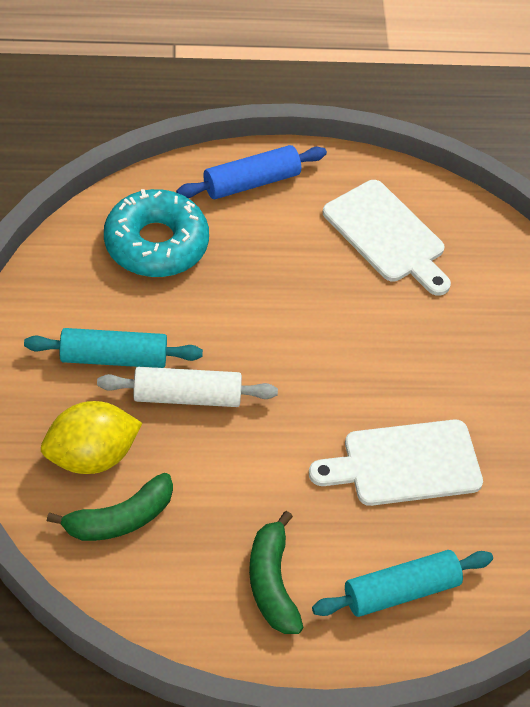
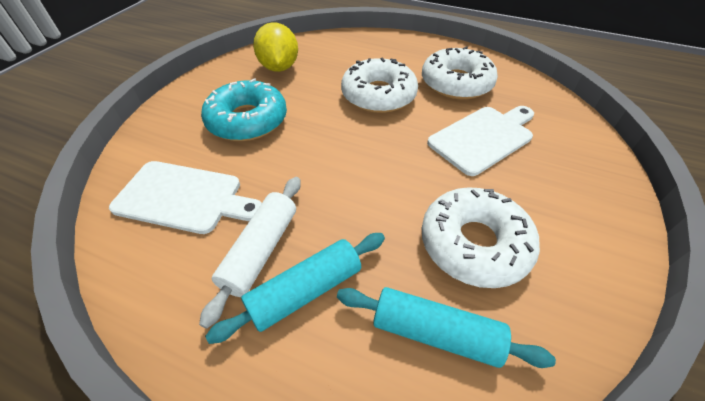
blue rolling pin: [176,145,327,199] = 1 -> none = 0
green banana: [47,473,173,541] [249,511,304,634] = 2 -> none = 0
white donut: none = 0 -> [341,58,418,113] [422,46,498,100] [422,187,540,288] = 3

